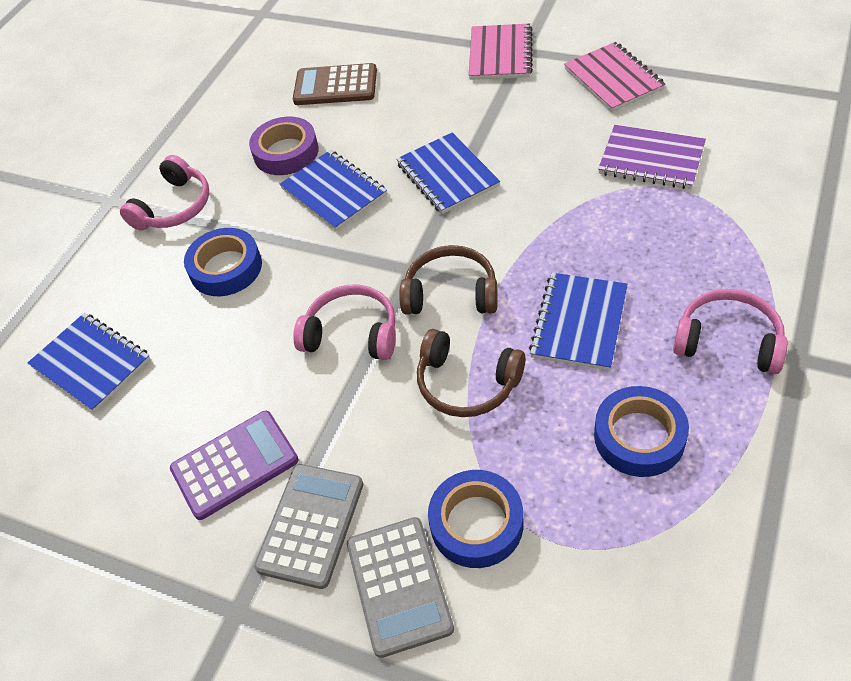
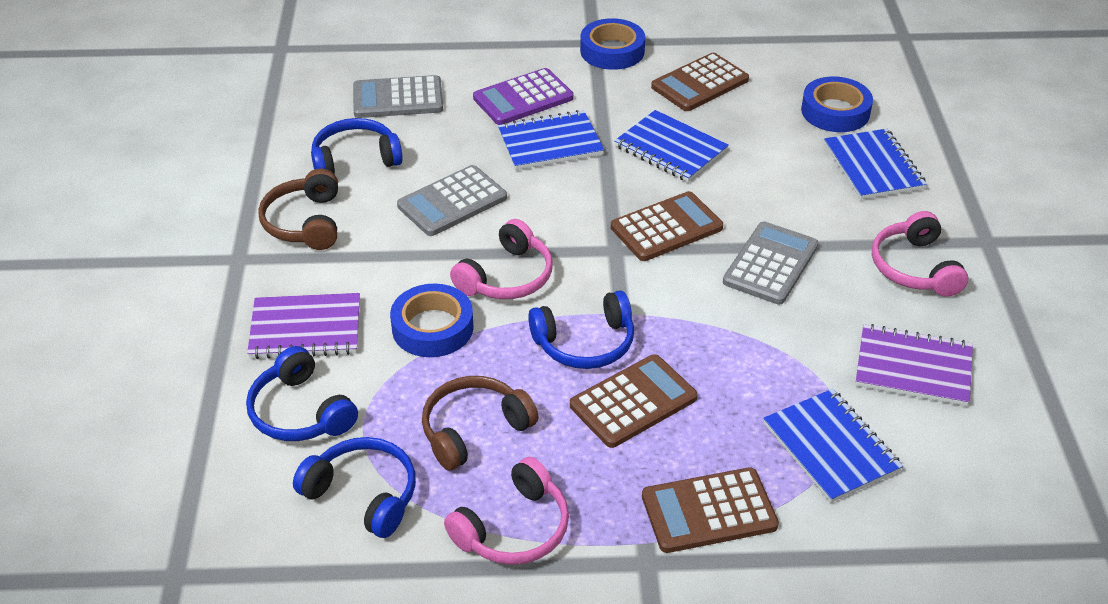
blue headphones: none = 0 -> [246,346,358,441] [293,437,416,538] [311,118,403,174] [528,290,634,369] = 4
brown calculator: [293,63,377,105] = 1 -> [570,354,698,448] [611,191,723,261] [642,467,779,553] [651,53,749,111] = 4
grey calculator: [254,464,363,589] [347,517,454,658] = 2 -> [353,75,443,118] [397,165,507,236] [723,221,819,305] = 3
pink notebook: [469,24,533,80] [564,42,666,112] = 2 -> none = 0
purple notebook: [598,125,706,189] = 1 -> [247,293,360,359] [856,324,973,406] = 2
purple tape: [249,117,319,175] = 1 -> none = 0

